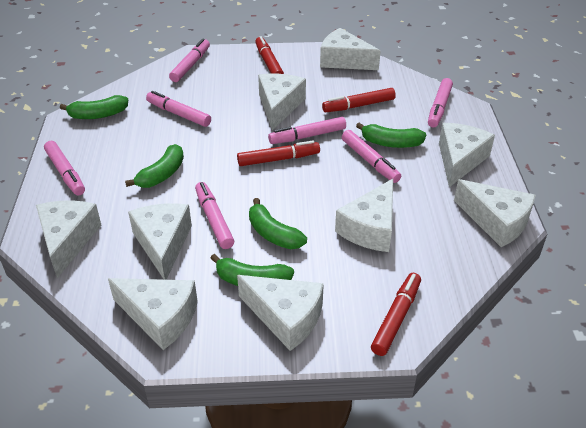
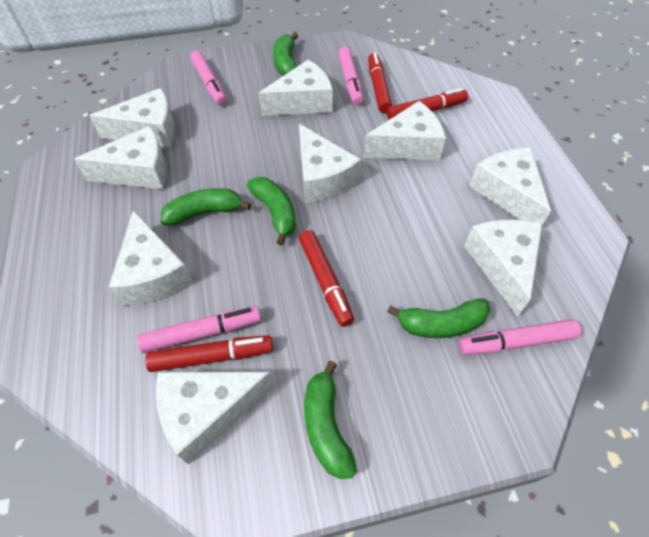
pink marker: [44,141,85,196] [146,91,211,127] [169,39,210,82] [195,182,234,249] [268,117,346,144] [342,130,401,183] [428,78,453,127] = 7 -> [137,306,261,353] [190,51,227,106] [338,47,364,105] [459,319,581,355] = 4

